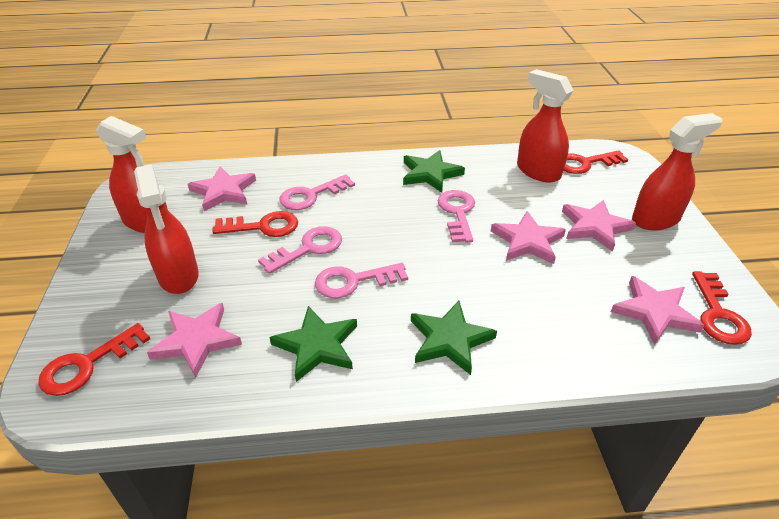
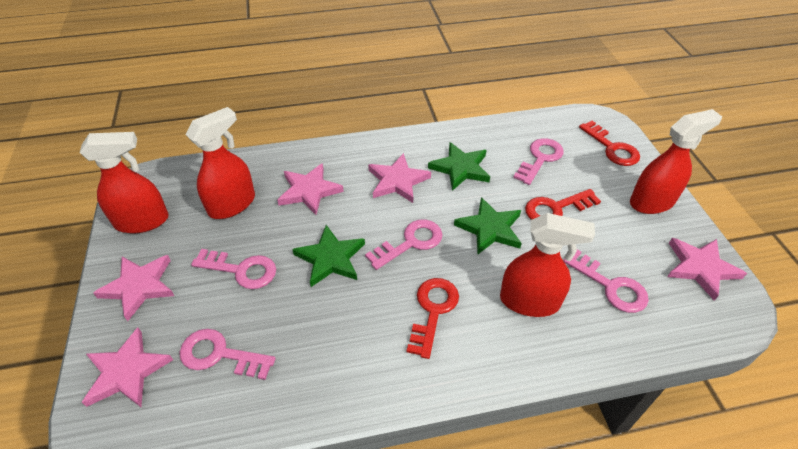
pink key: [258,226,342,274] [280,174,355,210] [315,263,408,298] [438,190,475,243] = 4 -> [179,329,276,380] [191,249,276,289] [365,220,443,270] [513,138,564,185] [563,249,649,313] = 5
red key: [38,323,150,396] [212,211,298,237] [563,150,628,174] [692,271,752,345] = 4 -> [407,278,459,359] [525,189,601,220] [579,121,640,166] = 3

